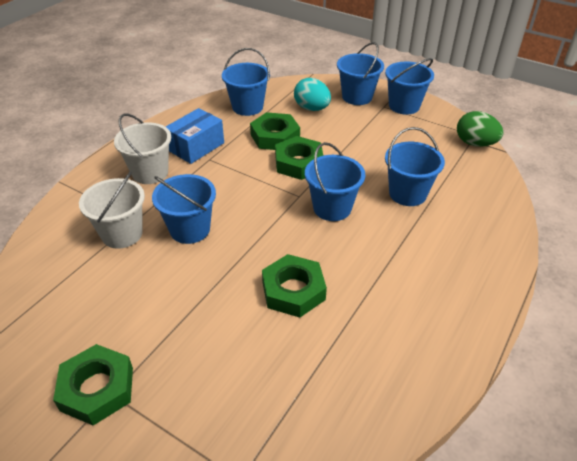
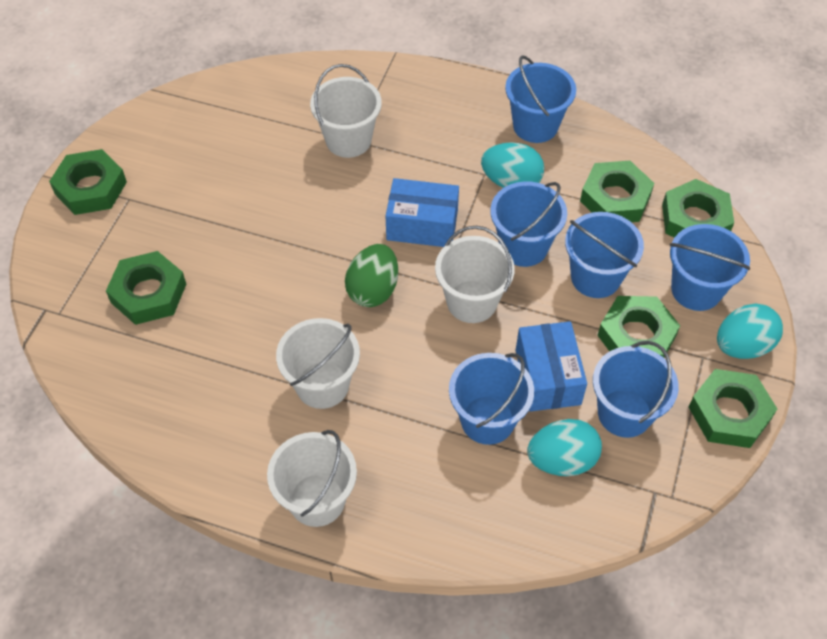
blue box: [166,108,224,164] = 1 -> [386,178,459,247] [516,321,587,412] = 2
green nut: [53,344,133,426] [250,112,300,150] [262,254,327,317] [275,136,323,180] = 4 -> [49,149,127,215] [106,251,186,325] [580,161,654,222] [597,296,680,358] [662,179,734,238] [689,369,777,448] = 6
turquoise egg: [294,78,331,111] = 1 -> [481,142,544,188] [527,419,602,476] [717,304,783,359] = 3
white bucket: [79,171,145,249] [114,114,171,184] = 2 -> [267,430,357,527] [276,318,360,409] [310,64,382,158] [435,226,515,323] = 4

